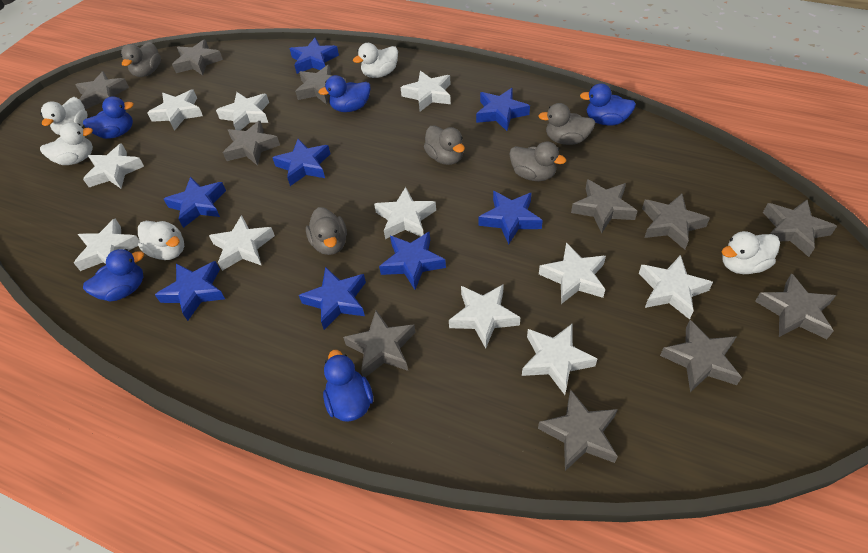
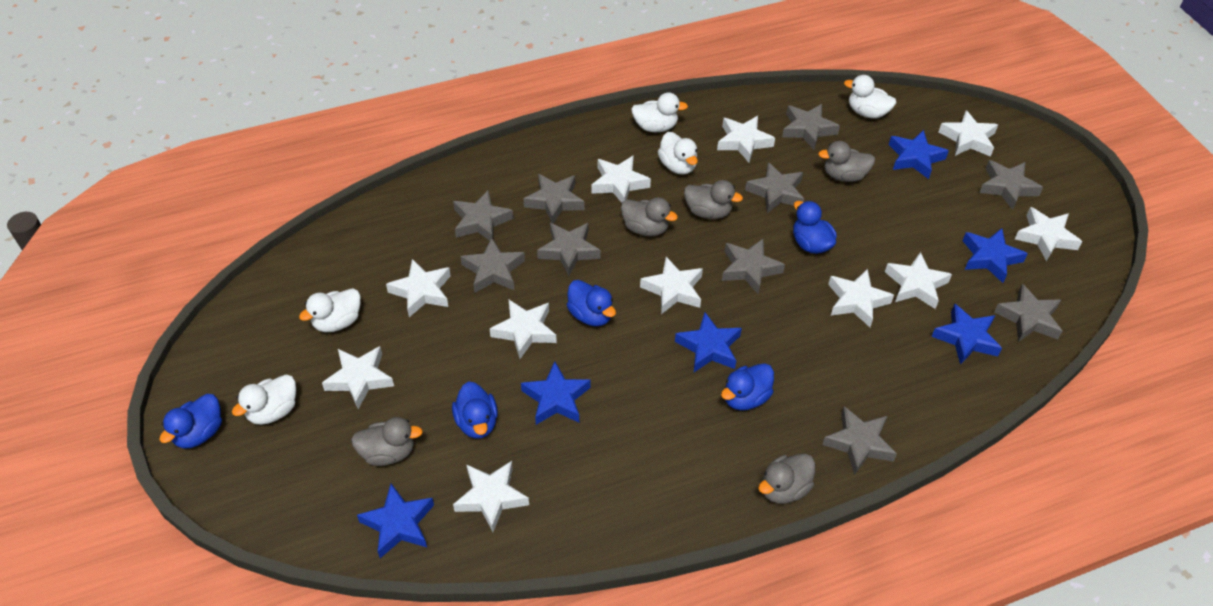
blue star: [155,261,225,321] [164,177,226,228] [272,139,330,186] [290,37,339,74] [299,267,366,330] [379,231,446,290] [476,88,530,131] [479,191,543,244] = 8 -> [357,483,434,558] [521,361,591,425] [675,312,742,372] [889,130,949,179] [932,304,1002,365] [963,228,1028,283] = 6
grey star: [76,71,129,109] [172,39,223,75] [223,121,280,166] [295,65,346,104] [343,310,416,377] [538,390,618,471] [571,179,637,233] [642,194,710,250] [660,320,742,392] [755,273,836,339] [763,200,837,257] = 11 -> [453,190,513,241] [460,238,525,293] [524,174,584,224] [537,223,601,276] [722,239,785,294] [745,162,804,213] [782,104,840,150] [822,406,897,475] [979,160,1043,210] [994,284,1062,342] = 10

